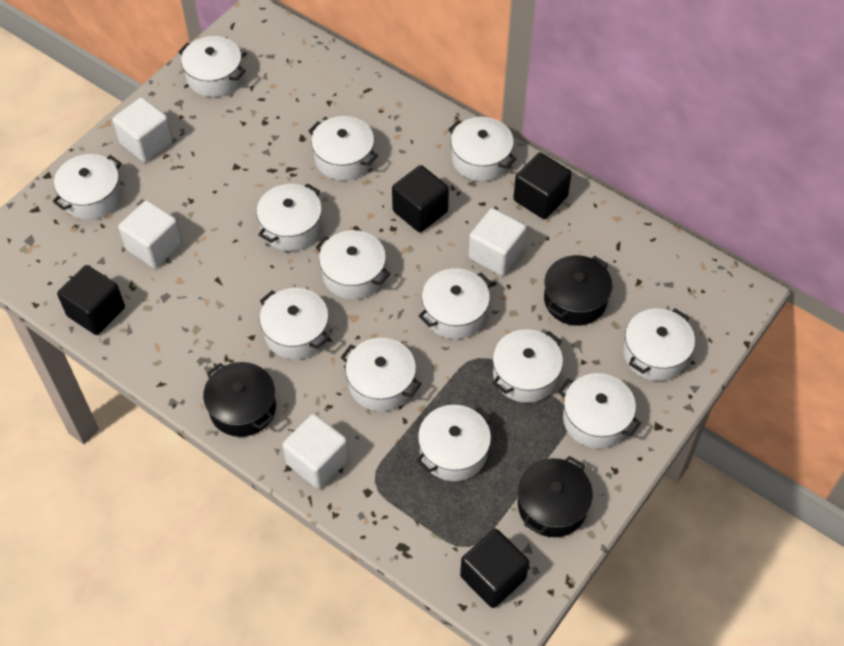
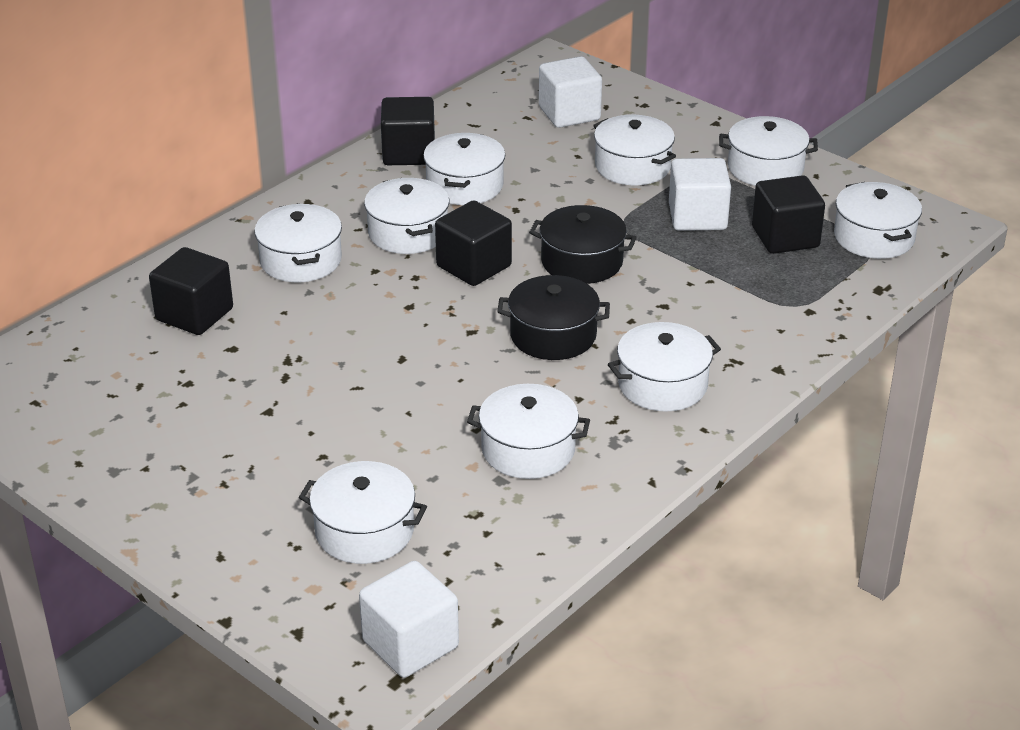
black pot: [203,362,276,437] [518,456,593,537] [544,255,612,325] = 3 -> [497,275,610,360] [529,205,637,284] = 2
white cube: [113,97,173,162] [118,200,182,268] [282,414,349,489] [469,208,527,276] = 4 -> [359,561,459,678] [539,56,602,128] [669,158,731,231] = 3
white pot: [52,154,122,220] [178,36,246,97] [257,183,322,251] [260,288,330,359] [308,116,378,180] [315,230,391,300] [341,338,421,411] [416,405,492,481] [418,268,492,339] [448,117,516,181] [492,329,563,403] [558,373,641,448] [623,308,695,381] = 13 -> [254,204,342,282] [299,461,427,564] [364,178,450,254] [423,133,505,205] [467,384,590,479] [593,115,676,185] [608,322,721,412] [719,116,818,186] [834,182,922,259] = 9

